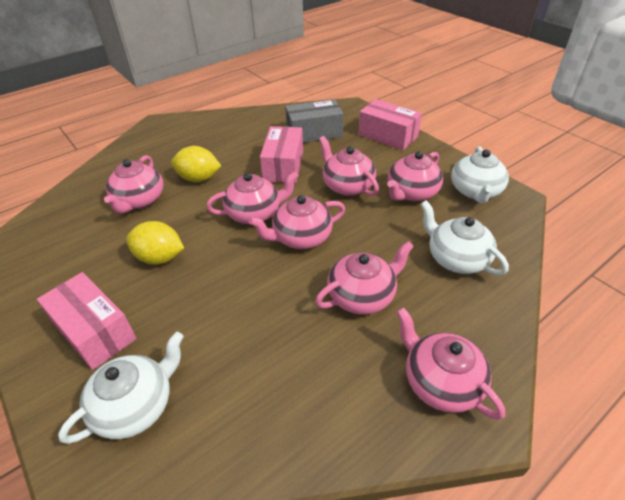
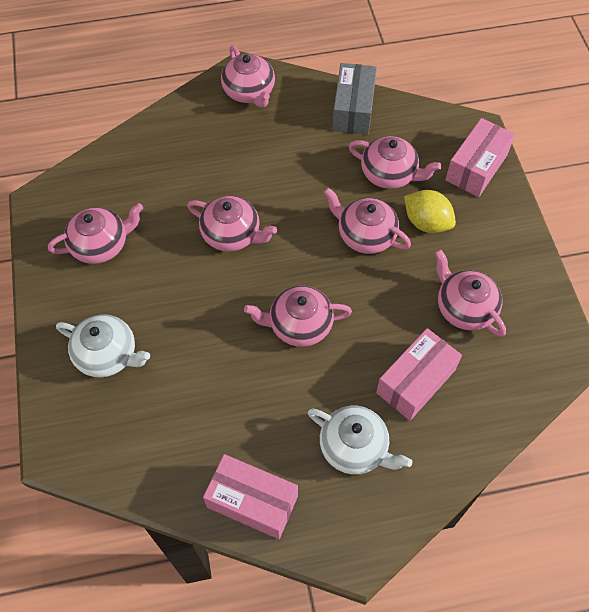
white teapot: [58,332,184,444] [420,200,509,275] [451,146,509,204] = 3 -> [56,314,150,377] [308,406,412,474] = 2
yellow lemon: [126,221,184,265] [171,146,221,182] = 2 -> [404,190,456,233] = 1

